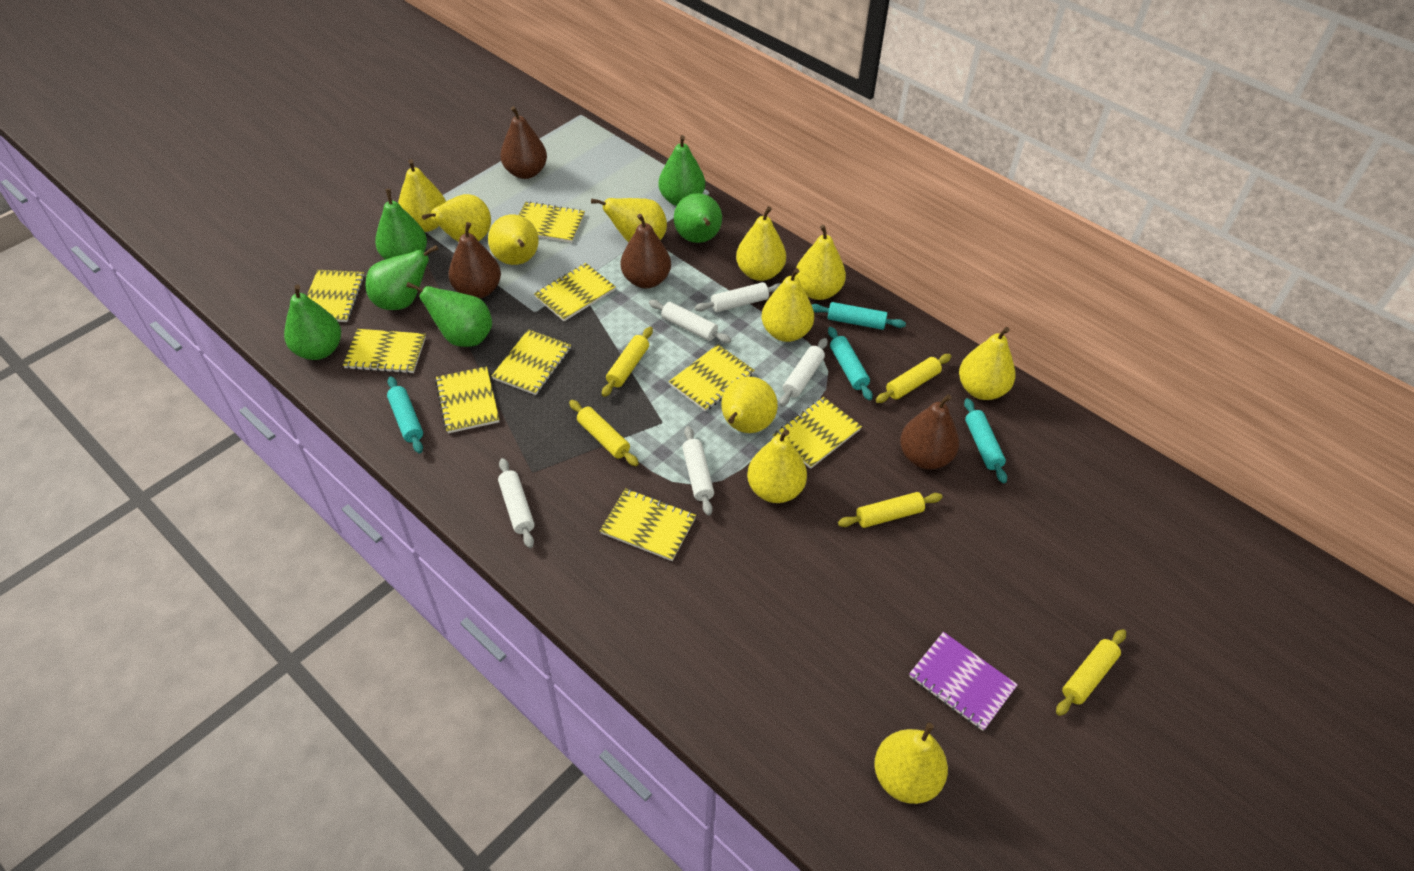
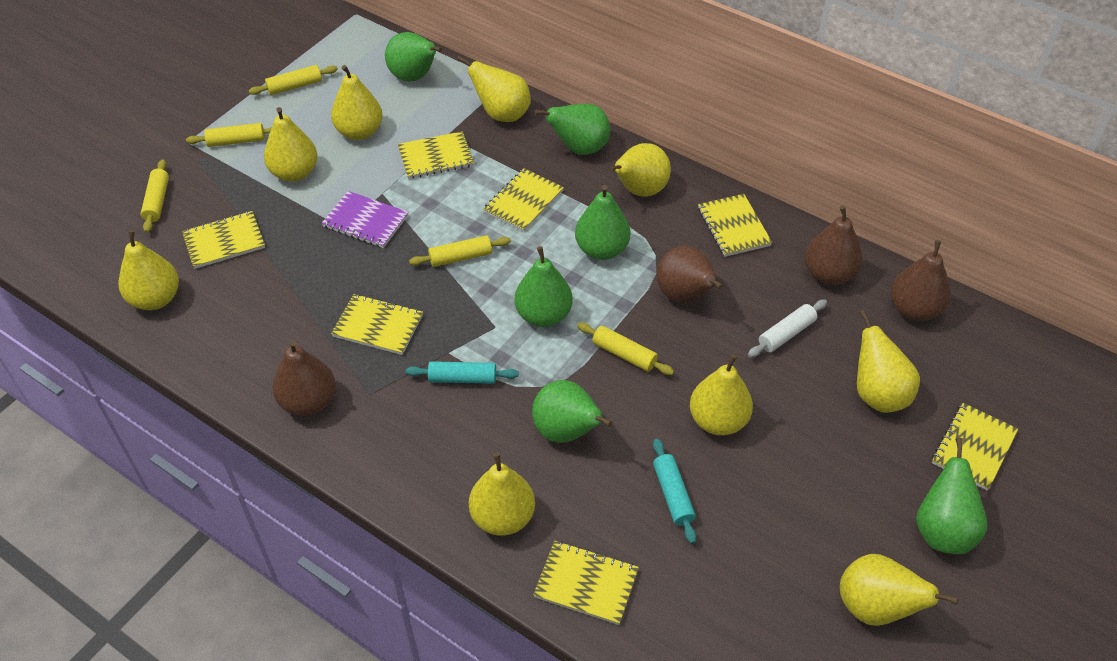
turquoise rolling pin: [387,377,423,453] [812,302,906,330] [828,327,873,401] [964,398,1007,484] = 4 -> [406,361,519,384] [653,438,697,544] = 2
white rolling pin: [498,458,535,548] [649,300,731,343] [682,426,714,516] [695,282,781,312] [779,338,828,407] = 5 -> [748,299,827,358] = 1
yellow notebook: [307,270,365,322] [343,329,426,374] [435,366,499,433] [492,329,571,395] [519,201,585,243] [534,263,616,321] [600,488,696,561] [669,344,754,411] [773,397,862,469] = 9 -> [182,211,265,269] [331,294,423,355] [398,131,474,179] [483,168,564,232] [533,541,639,625] [698,194,772,257] [932,403,1018,491] = 7
yellow pear: [398,159,446,232] [422,194,491,242] [488,214,539,265] [591,198,667,243] [721,376,778,433] [736,206,786,281] [747,429,807,503] [762,268,814,342] [795,225,846,300] [874,723,948,804] [959,327,1016,400] = 11 -> [119,230,179,310] [264,107,317,182] [331,65,382,140] [457,56,531,122] [469,453,535,536] [609,143,671,197] [690,354,753,436] [840,554,959,626] [857,310,920,413] = 9

